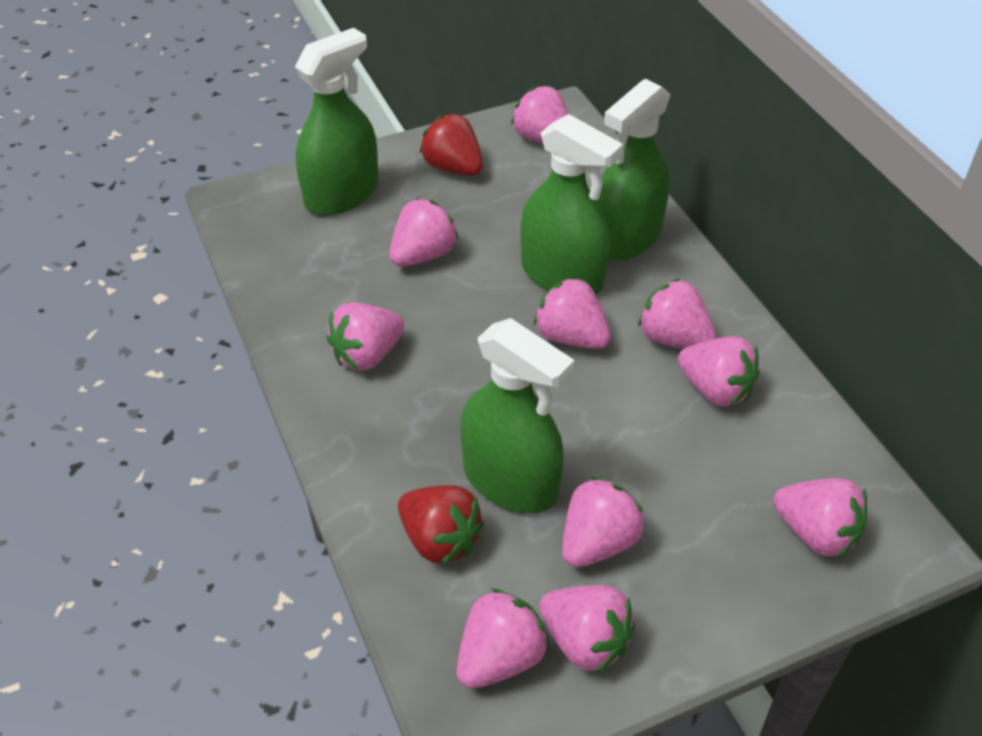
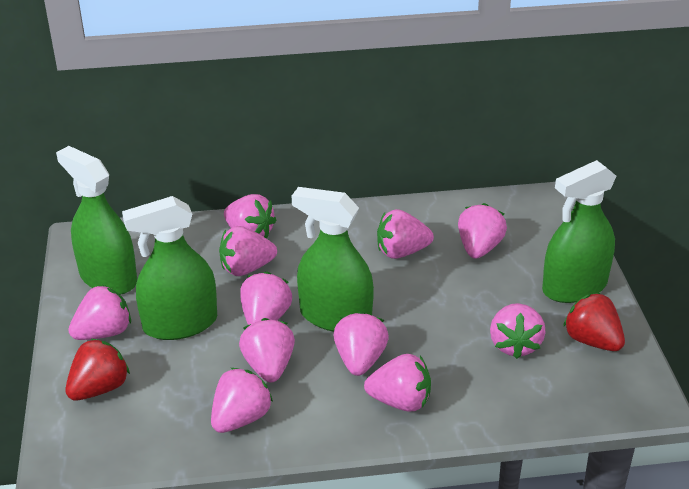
pink strawberry: [326,302,405,371] [389,198,459,266] [457,588,550,689] [511,86,569,143] [534,277,611,349] [539,585,635,674] [562,477,645,568] [638,279,716,349] [678,336,760,407] [773,478,867,558] = 10 -> [68,285,131,340] [211,368,273,433] [219,226,277,276] [224,194,276,239] [239,318,295,383] [240,271,292,325] [333,311,389,376] [364,354,431,412] [377,209,434,259] [458,203,507,259] [490,303,546,359] = 11

